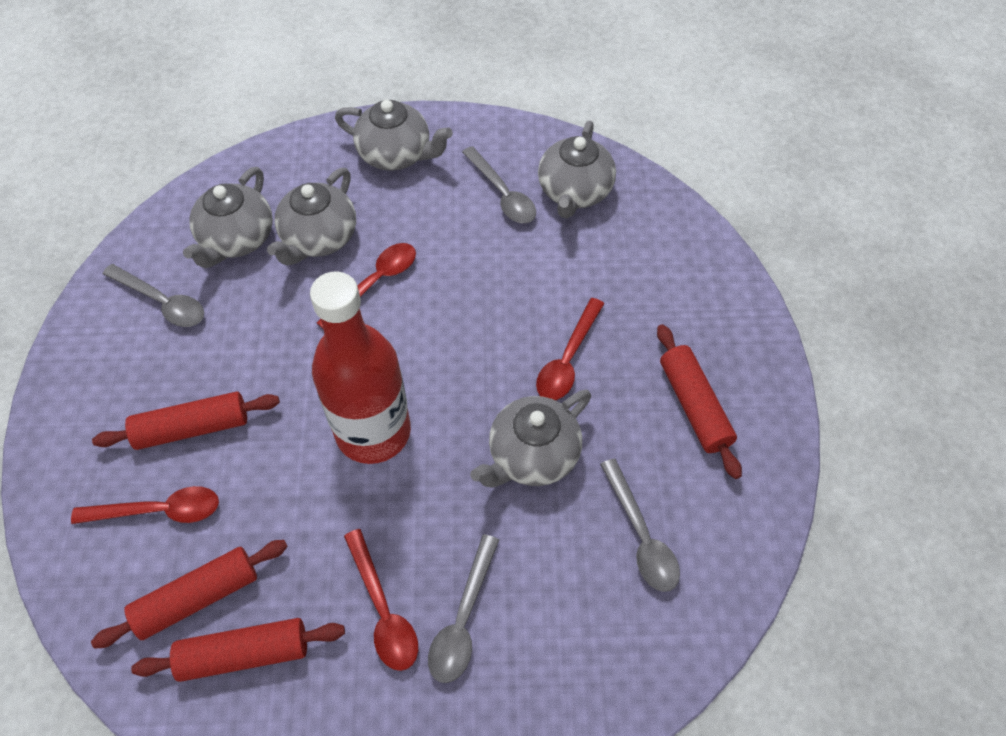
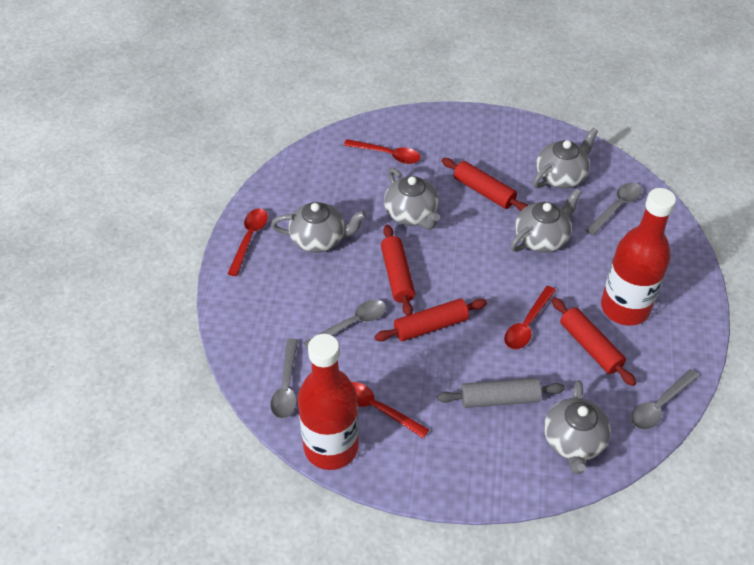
grey rolling pin: none = 0 -> [437,378,565,408] = 1
red bottle: [310,272,411,464] = 1 -> [298,334,359,470] [601,188,676,326] = 2

